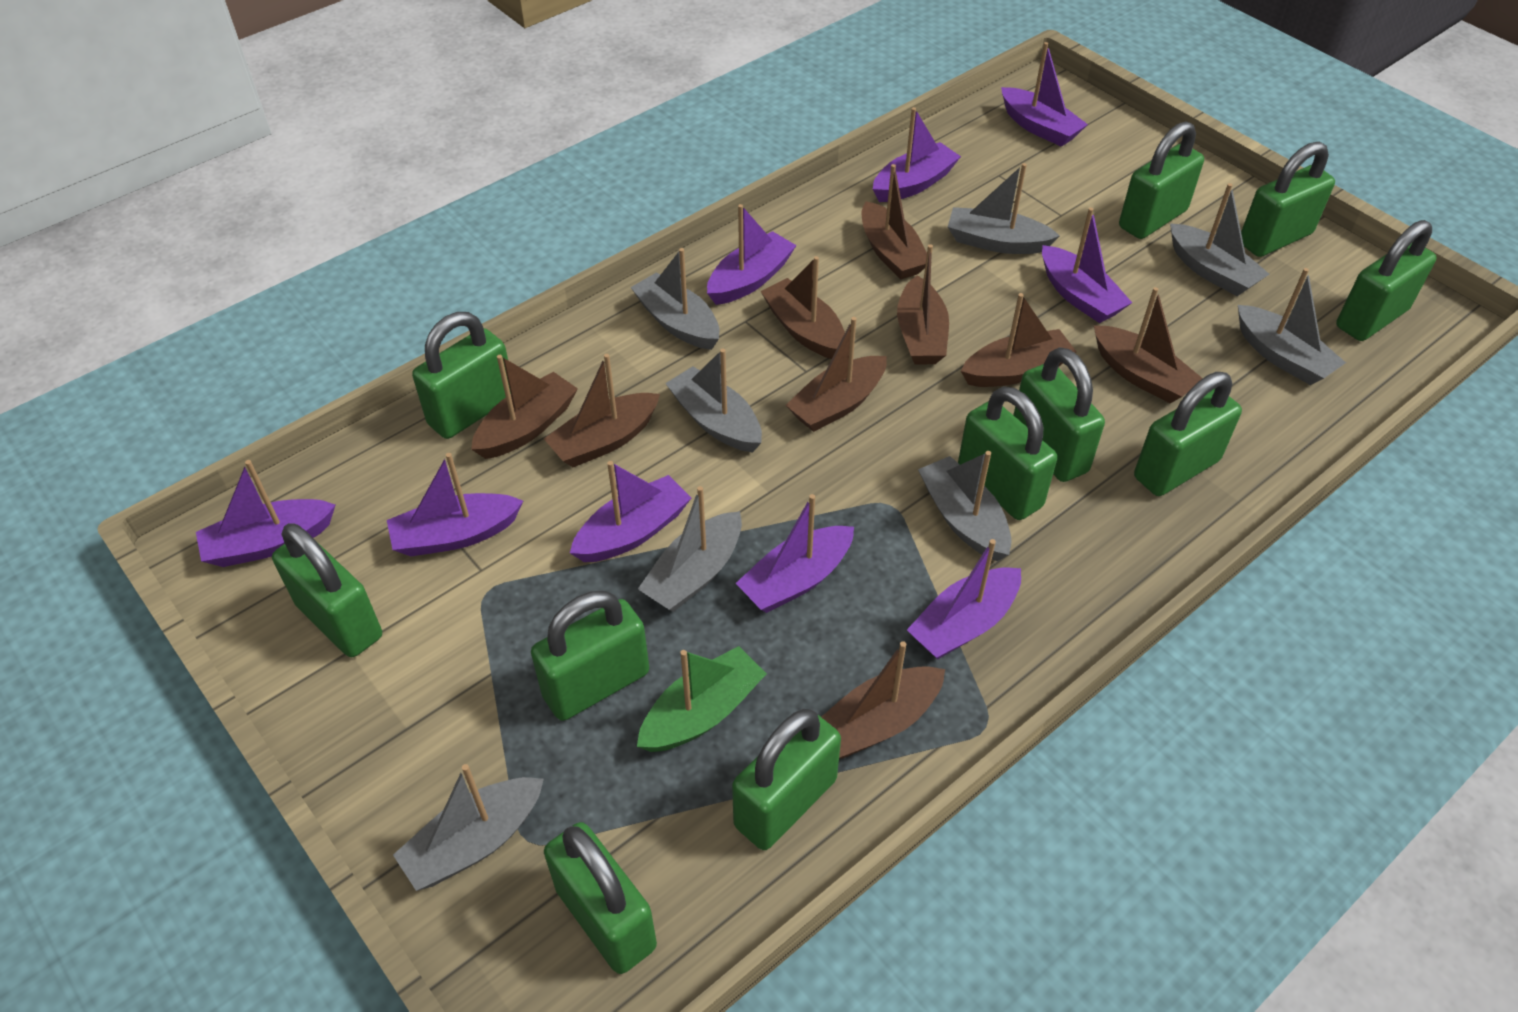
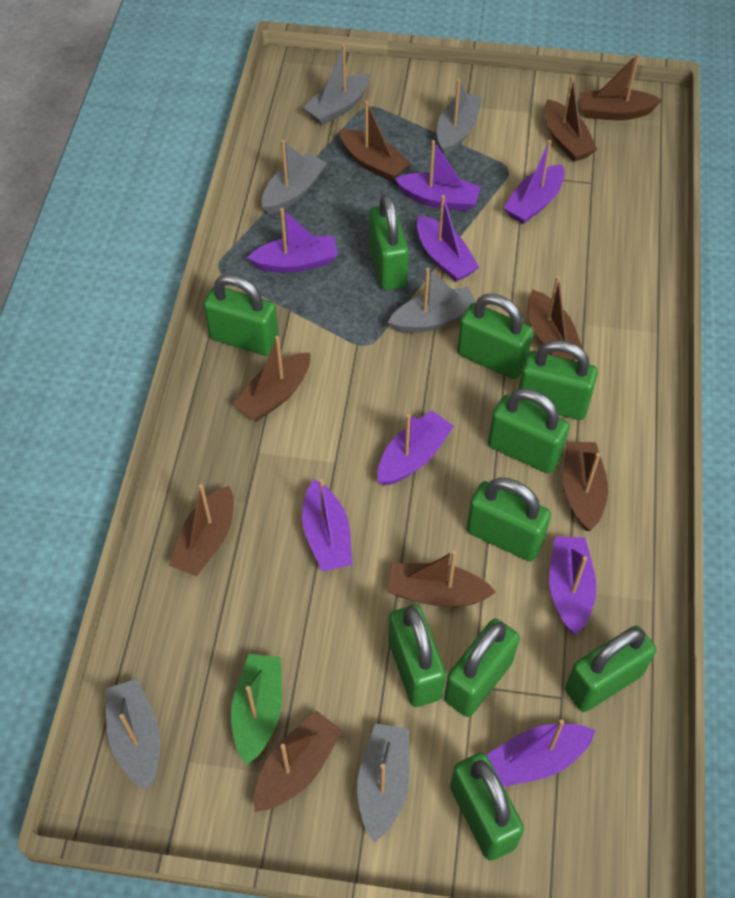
green padlock: [272,523,382,657] [412,312,511,439] [531,591,649,721] [544,822,657,974] [732,709,841,850] [958,386,1057,520] [1013,347,1105,482] [1119,121,1204,239] [1134,372,1242,496] [1241,142,1335,257] [1336,220,1437,341] = 11 -> [204,274,279,356] [369,194,409,290] [388,605,446,707] [444,619,520,717] [450,753,524,861] [457,294,533,379] [467,477,551,561] [488,389,570,474] [519,340,598,420] [565,626,656,712] = 10
grey boat: [393,764,544,891] [631,248,719,350] [638,486,742,612] [665,348,762,452] [918,451,1012,561] [948,163,1060,254] [1170,183,1269,296] [1238,268,1346,385] = 8 -> [105,679,160,790] [262,140,327,214] [303,44,370,125] [357,724,410,842] [387,268,476,333] [437,78,482,155] = 6
purple boat: [196,460,336,567] [387,453,523,556] [570,461,691,562] [707,204,797,305] [736,494,854,613] [873,107,961,202] [907,539,1021,660] [1001,42,1088,147] [1042,207,1132,323] = 9 -> [247,208,338,273] [302,479,352,572] [377,410,454,486] [394,140,481,211] [417,195,480,282] [486,720,596,787] [504,140,565,224] [549,537,597,635] = 8

